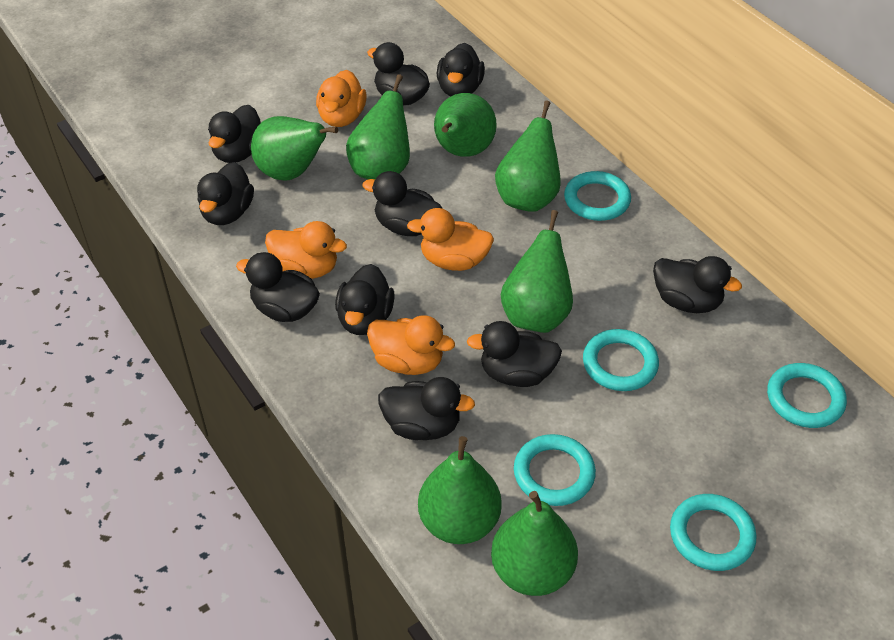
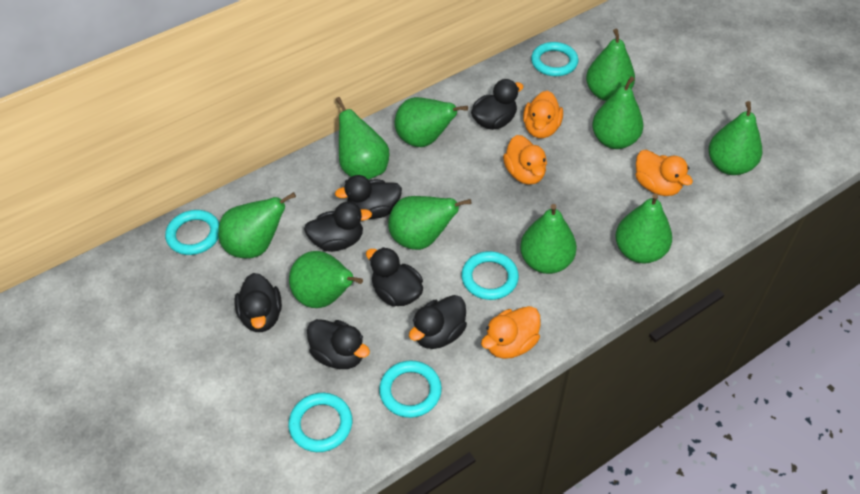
black duck: [197,162,254,225] [208,105,261,163] [236,252,320,322] [335,264,395,335] [362,171,442,236] [367,42,430,106] [378,377,475,440] [436,43,485,97] [467,321,562,387] [653,256,742,313] = 10 -> [235,273,282,332] [304,202,372,252] [307,319,370,369] [335,175,402,219] [366,247,423,306] [409,295,467,349] [471,79,524,130] = 7
green pear: [251,116,338,181] [346,74,410,179] [418,436,502,544] [434,93,497,157] [491,491,578,596] [495,101,561,212] [501,210,573,333] = 7 -> [218,192,296,258] [289,251,363,308] [336,97,390,180] [388,196,471,250] [394,97,468,147] [520,204,577,274] [586,29,635,101] [592,76,644,149] [615,193,672,263] [709,101,762,175] = 10

